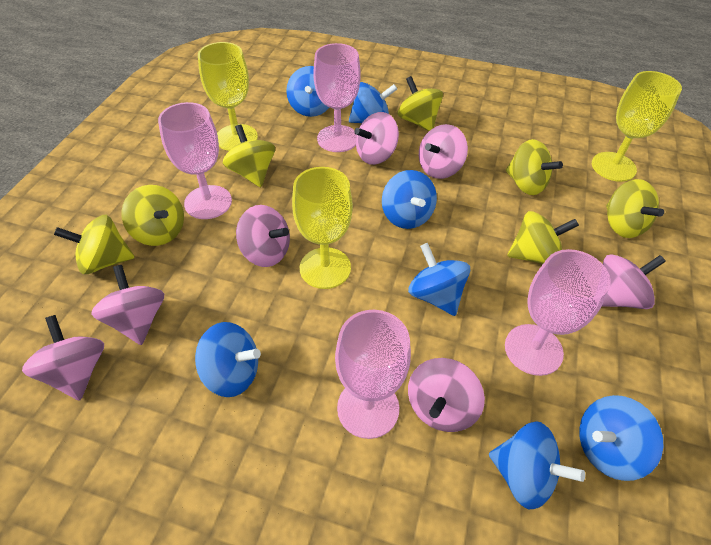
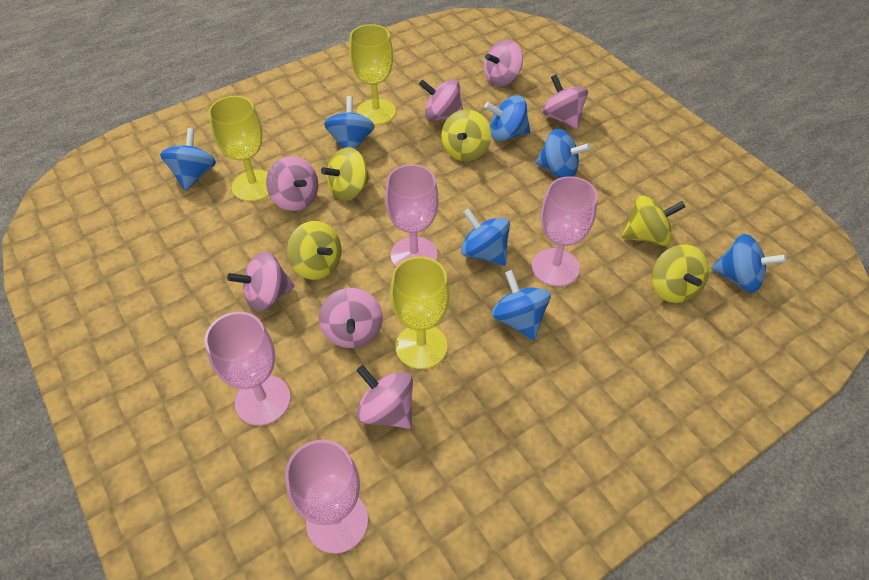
yellow spinning top: [54,215,135,274] [121,185,184,246] [223,124,275,187] [397,76,443,131] [506,139,563,195] [507,211,579,264] [606,179,664,238] = 7 -> [287,221,341,280] [321,147,370,201] [441,109,491,162] [622,195,686,246] [652,244,709,303] = 5

